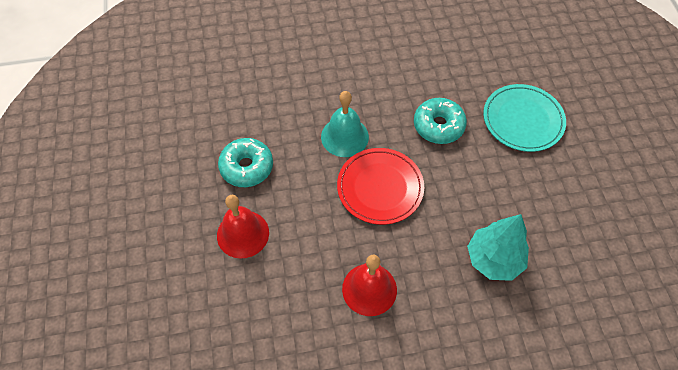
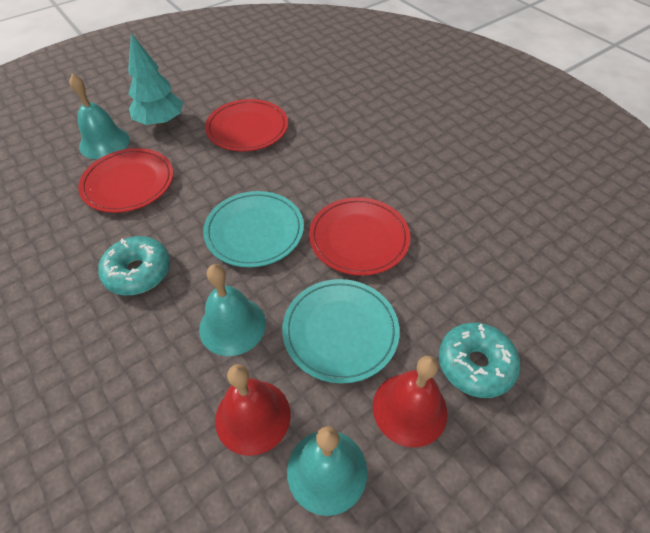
red plate: [337,148,424,225] = 1 -> [78,148,173,213] [205,99,288,151] [309,197,410,276] = 3
turquoise bell: [321,91,369,157] = 1 -> [69,74,130,159] [199,264,266,356] [287,426,367,516] = 3
turquoise plate: [483,84,566,152] = 1 -> [203,191,304,267] [282,279,400,384] = 2

